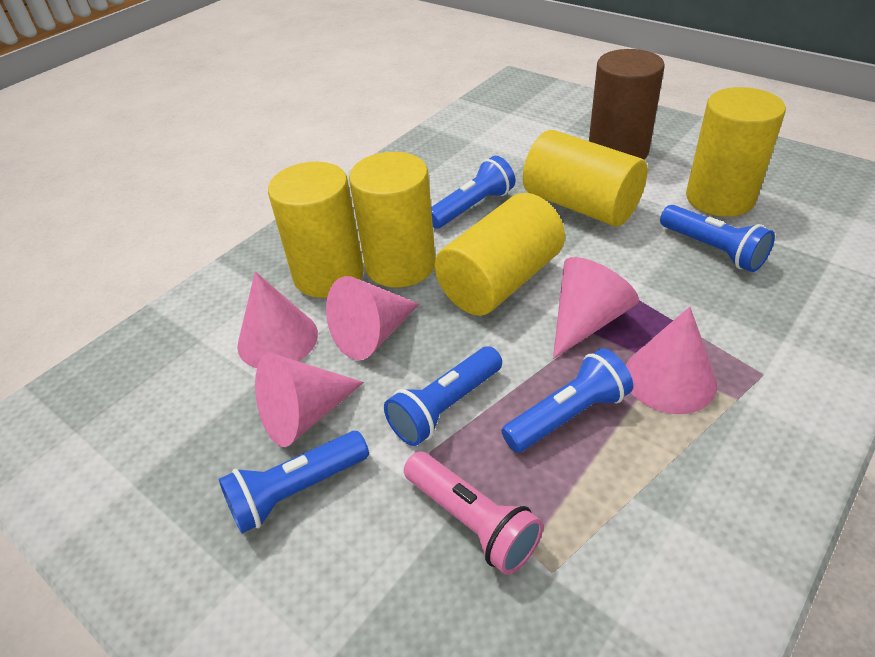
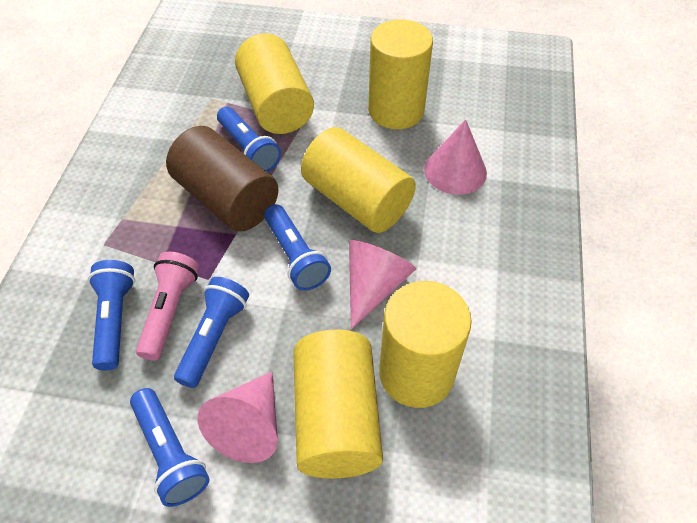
pink cone: [237,271,318,368] [255,353,364,447] [326,276,419,360] [553,257,639,359] [626,307,717,414] = 5 -> [198,372,278,463] [349,240,416,330] [424,119,487,195] = 3

